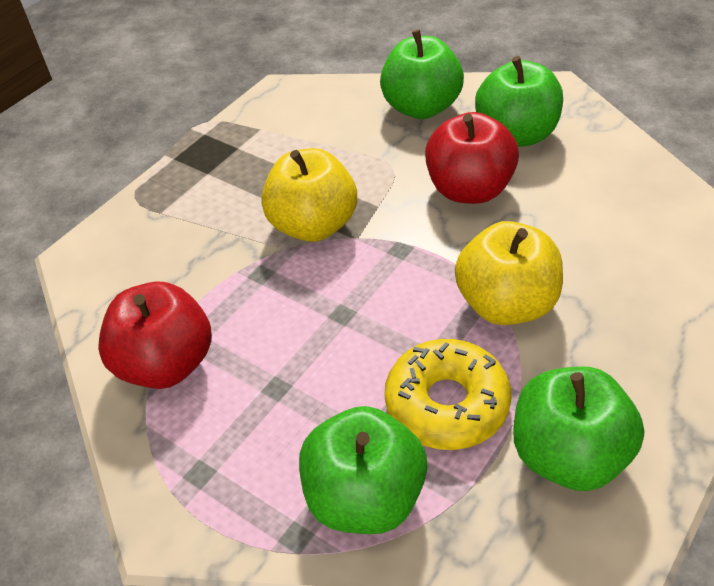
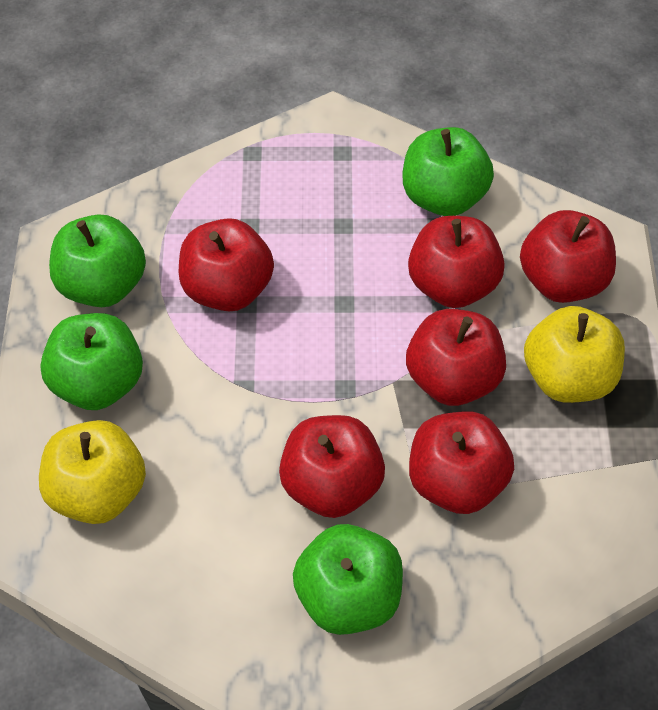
red apple: [98,281,212,389] [425,112,519,204] = 2 -> [179,218,274,312] [279,415,385,518] [406,309,506,406] [408,216,505,308] [409,411,514,514] [520,210,616,303] = 6
yellow donut: [384,339,511,450] = 1 -> none = 0

